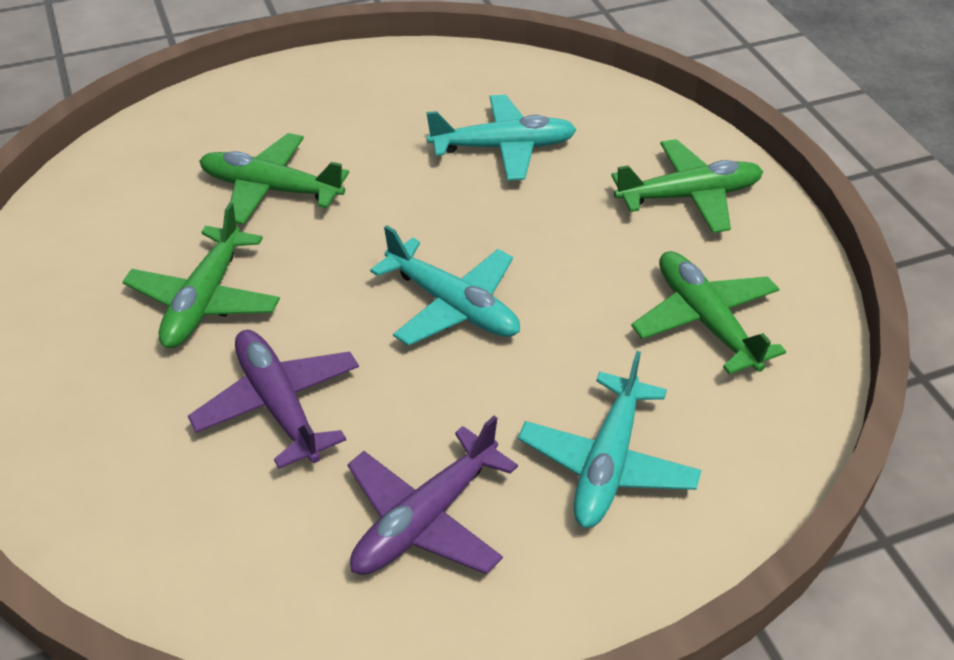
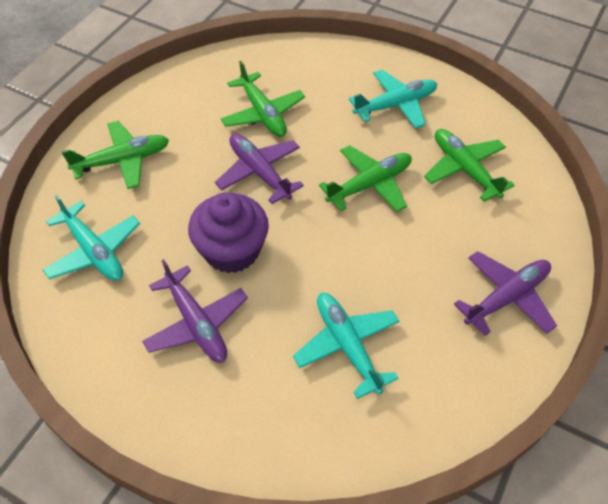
purple cupcake: none = 0 -> [188,192,269,273] = 1
purple plane: [188,330,359,469] [347,416,518,575] = 2 -> [142,259,248,363] [215,134,304,204] [454,251,557,336] = 3

